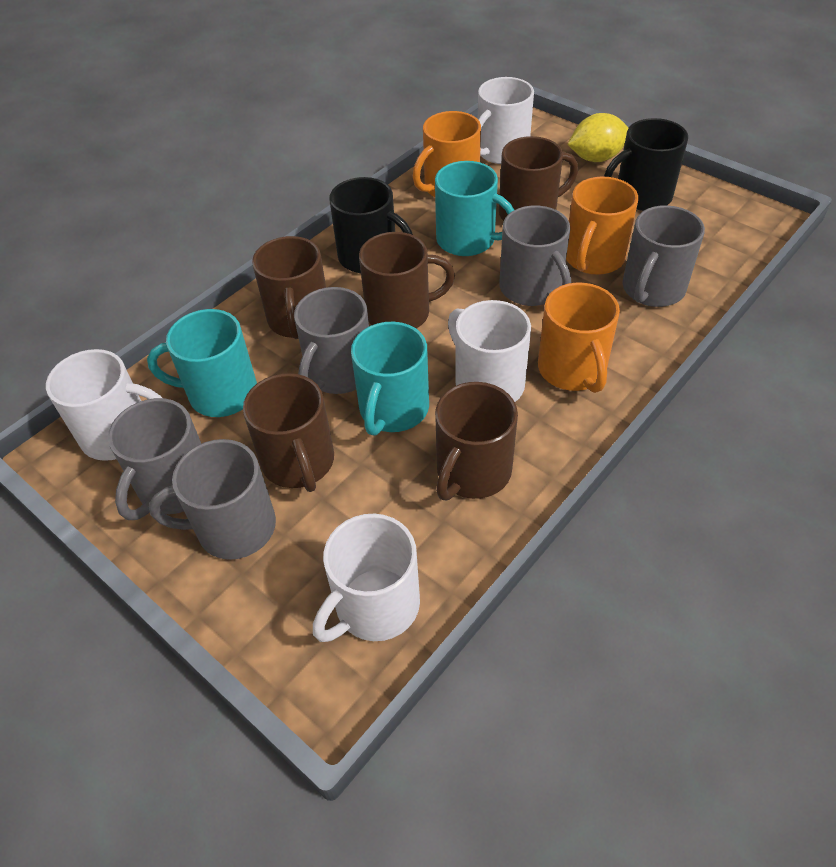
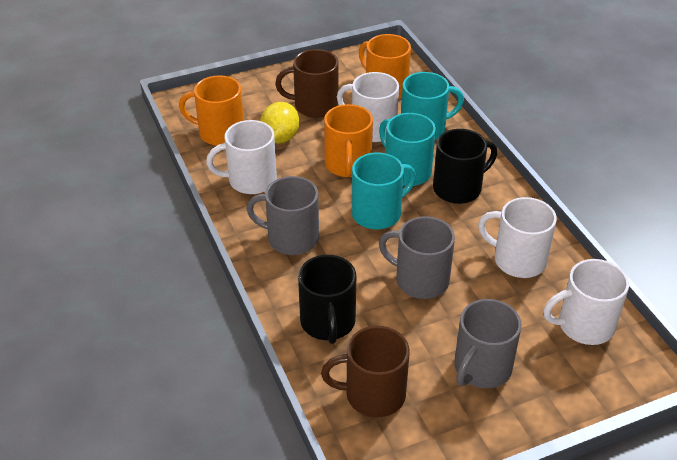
brown mug: [243,373,334,492] [252,236,326,339] [359,232,455,329] [435,382,518,500] [499,136,578,221] = 5 -> [275,49,339,118] [321,326,410,417] = 2
grey mug: [108,398,201,520] [149,439,276,560] [294,287,369,394] [499,206,571,306] [622,205,705,307] = 5 -> [247,176,319,255] [379,216,455,299] [454,299,522,388] = 3

